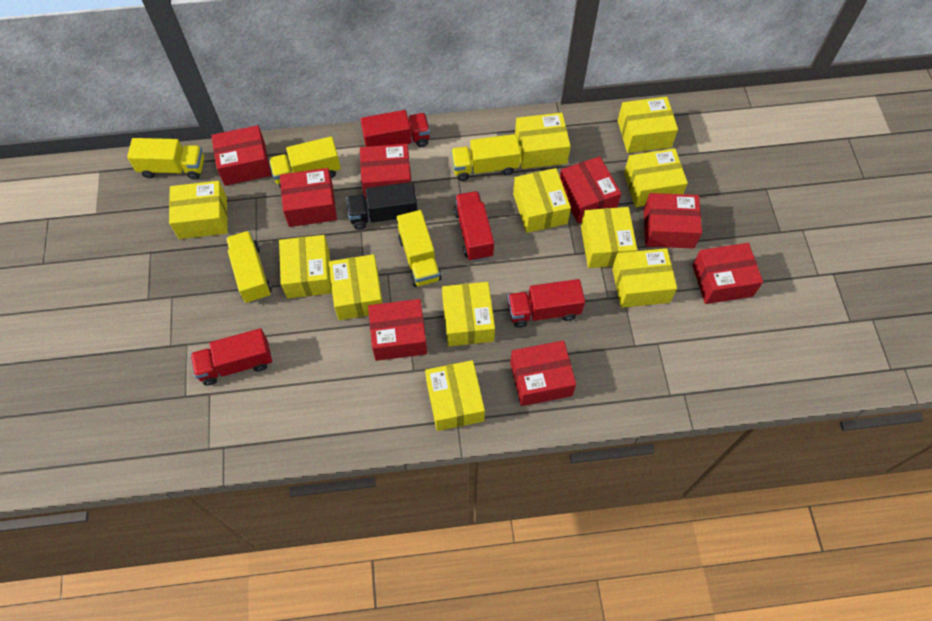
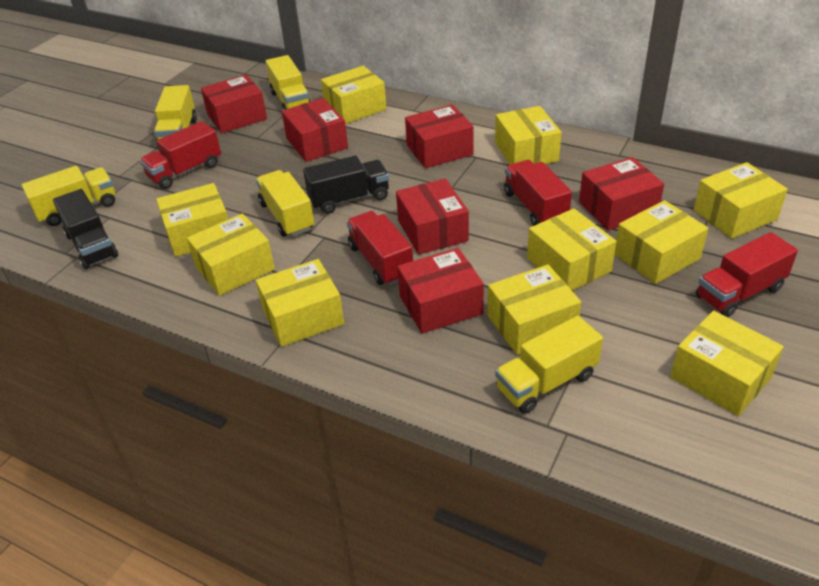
black truck: [346,182,418,230] = 1 -> [53,189,118,269] [303,155,389,214] = 2
red box: [211,125,271,186] [280,168,337,227] [360,144,411,199] [368,299,427,361] [510,340,576,406] [560,156,621,223] [644,193,702,249] [692,243,763,304] = 8 -> [201,75,267,133] [282,98,348,162] [396,179,469,255] [397,248,484,334] [405,105,474,168] [579,157,664,230] = 6
yellow box: [169,181,228,239] [279,235,332,298] [329,254,383,320] [425,360,485,431] [442,282,495,346] [513,168,571,233] [515,112,571,169] [581,207,637,268] [612,248,677,308] [618,97,678,153] [624,148,688,207] = 11 -> [156,183,228,257] [187,213,275,296] [256,259,344,347] [321,66,387,124] [487,264,581,355] [495,106,562,164] [527,208,617,291] [615,200,709,284] [670,311,784,416] [694,162,788,239] = 10

